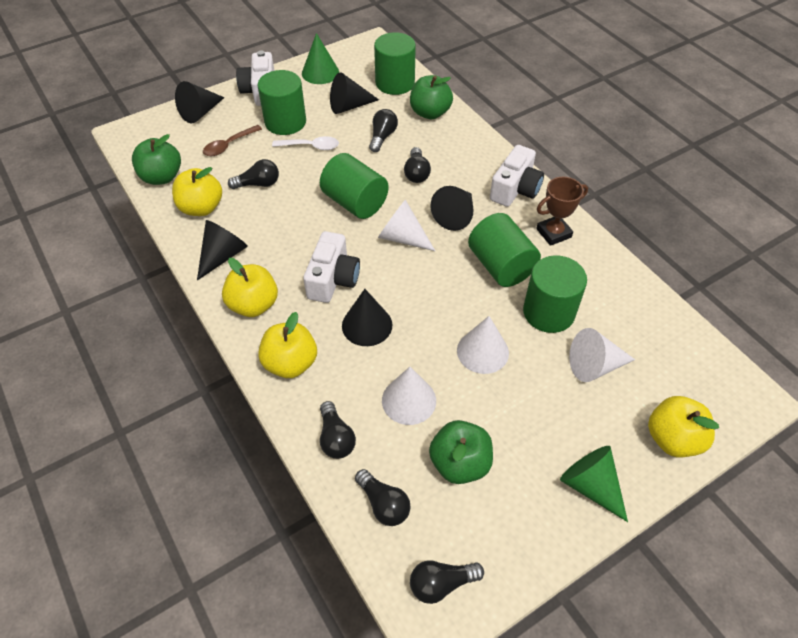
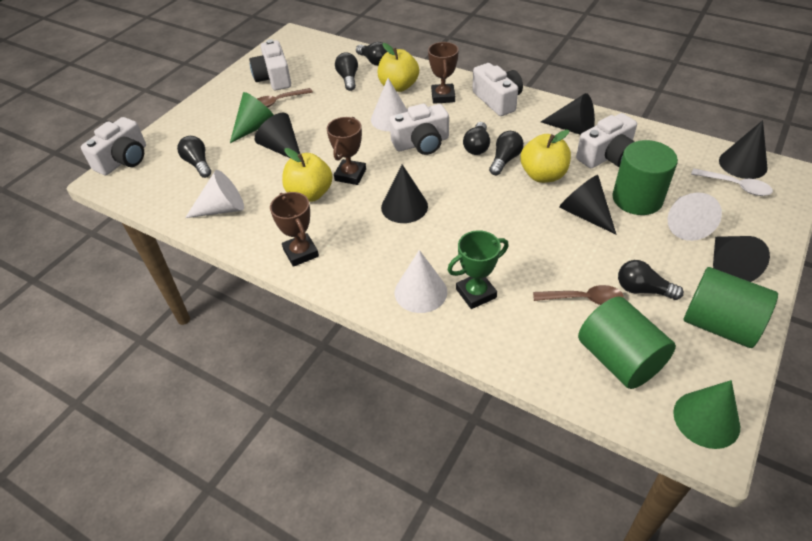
black cone: [175,81,225,123] [197,220,248,280] [330,72,379,114] [342,289,392,346] [431,186,473,231] = 5 -> [255,113,300,158] [381,165,428,223] [541,93,595,135] [559,175,617,235] [713,236,770,282] [719,120,768,179] = 6
brown spoon: [203,125,262,156] = 1 -> [257,88,313,108] [533,285,624,305] = 2
brown trophy: [536,177,588,246] = 1 -> [270,192,319,267] [327,117,366,185] [428,42,459,104] = 3
green apple: [132,134,181,185] [410,75,453,119] [429,420,493,484] = 3 -> none = 0
green cylinder: [257,70,306,135] [320,153,389,219] [374,32,416,95] [468,213,541,287] [523,255,587,333] = 5 -> [578,296,676,389] [612,140,678,215] [684,267,778,348] = 3
green trophy: none = 0 -> [447,230,509,309] = 1
white camera: [236,50,275,106] [303,231,360,303] [490,145,544,207] = 3 -> [81,117,146,175] [249,39,291,90] [389,104,449,155] [472,63,523,116] [576,113,637,168] = 5
yellow apple: [172,167,222,216] [222,258,278,317] [258,312,317,378] [648,396,719,457] = 4 -> [282,148,333,202] [378,43,419,92] [520,130,571,183] = 3

